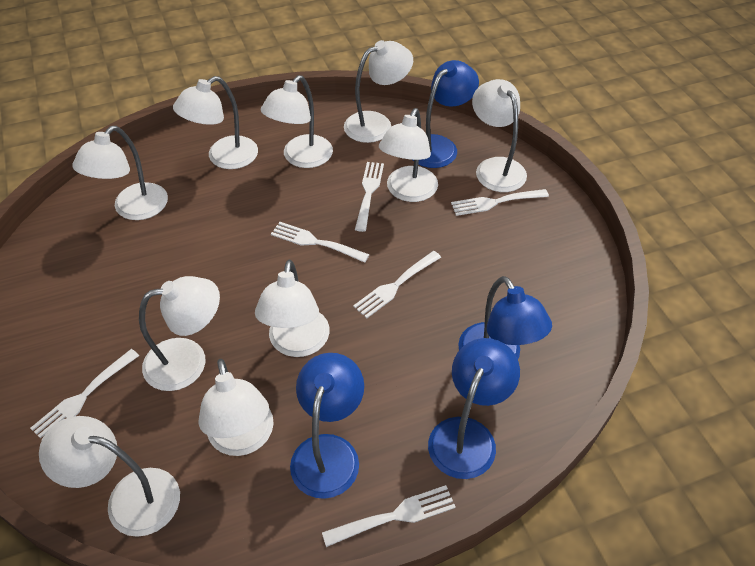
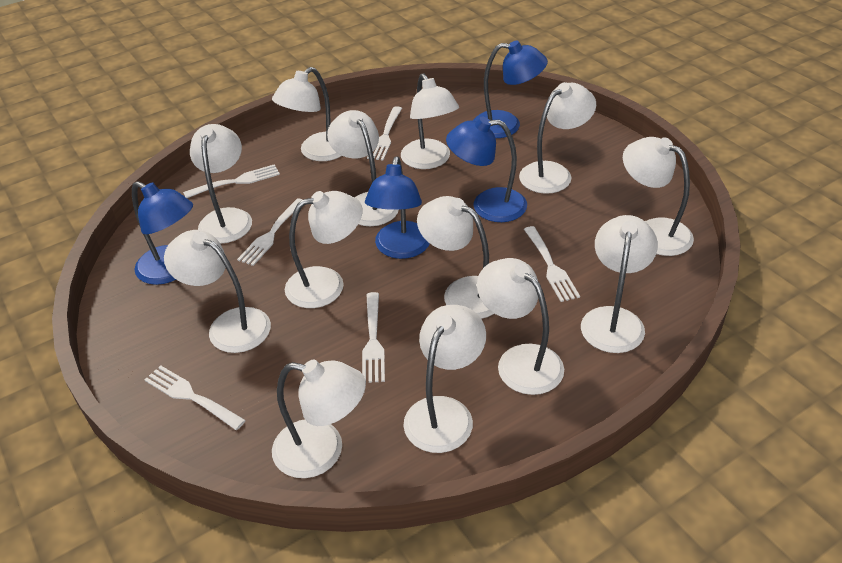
white lamp: [39,416,180,537] [72,126,168,220] [139,276,220,391] [173,76,258,169] [198,359,274,456] [255,259,330,357] [261,75,333,168] [344,40,413,143] [379,108,438,202] [472,79,527,192] = 10 -> [164,230,271,353] [190,124,252,244] [272,67,342,161] [272,360,366,478] [285,191,363,308] [327,110,399,226] [401,73,459,169] [403,305,486,453] [417,196,494,319] [477,258,564,395] [519,82,596,194] [581,215,658,353] [623,137,694,256] = 13

